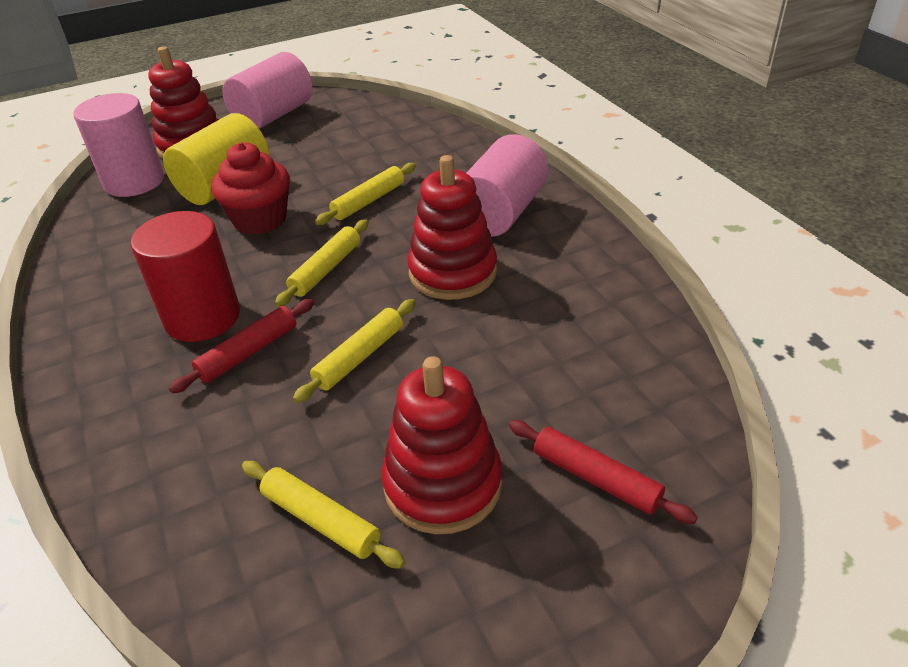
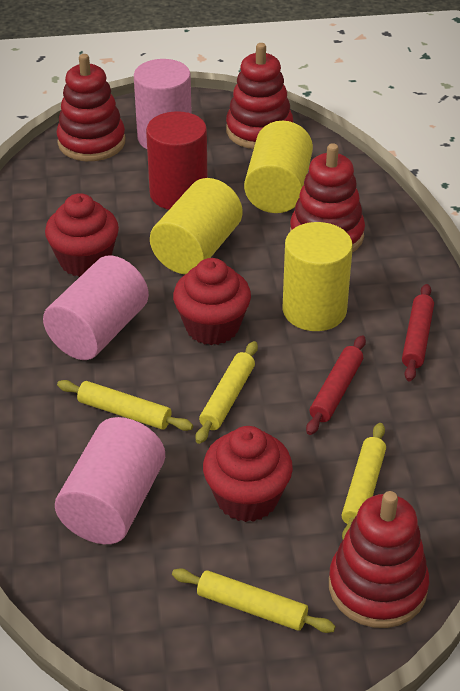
red cupcake: [211,142,290,235] = 1 -> [45,193,119,277] [173,258,251,345] [203,426,293,522] = 3
red stacking toy: [148,46,219,159] [381,356,502,534] [407,155,497,300] = 3 -> [56,54,125,161] [226,43,293,149] [290,143,365,253] [329,491,429,628] = 4
yellow cylinder: [163,113,269,205] = 1 -> [150,178,242,274] [244,121,313,213] [282,222,353,331] = 3

